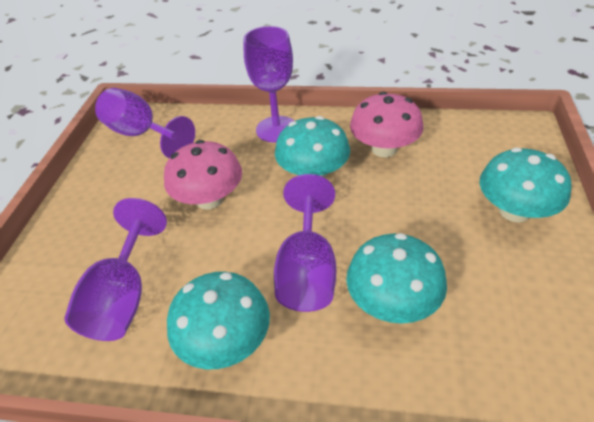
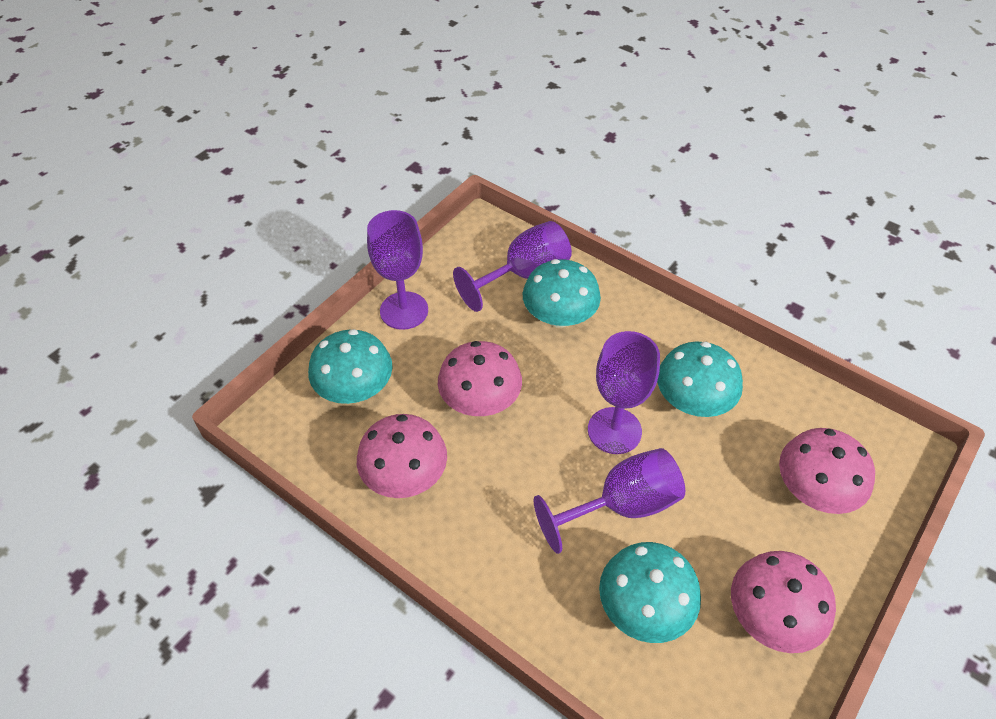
pink mushroom: [164,140,242,210] [350,92,424,157] = 2 -> [357,414,447,498] [438,341,522,416] [731,551,836,653] [779,428,875,514] = 4

